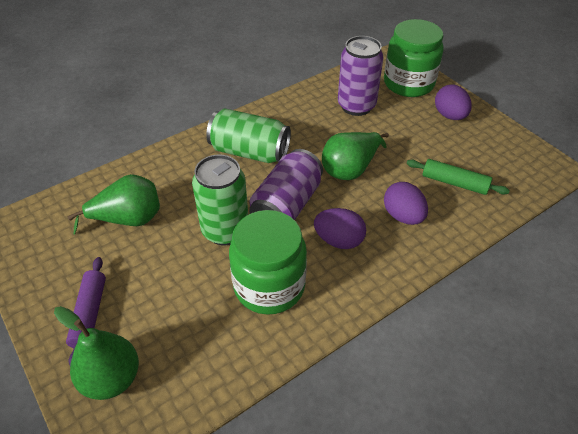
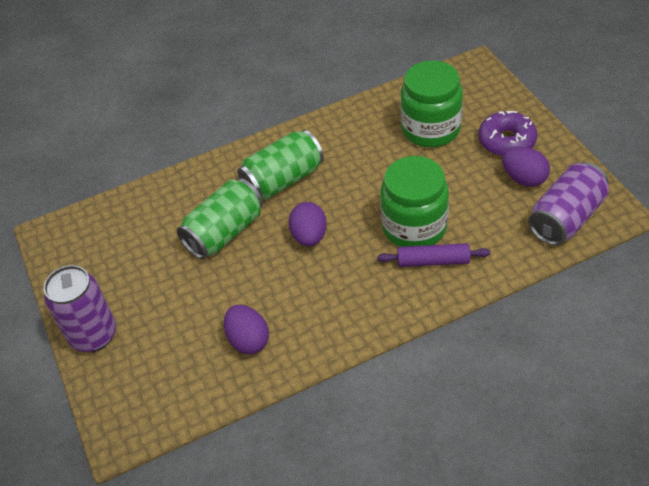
green pear: [54,306,139,400] [68,174,160,235] [322,132,389,180] = 3 -> none = 0
green rolling pin: [407,159,510,195] = 1 -> none = 0
purple donut: none = 0 -> [478,111,538,157] = 1

